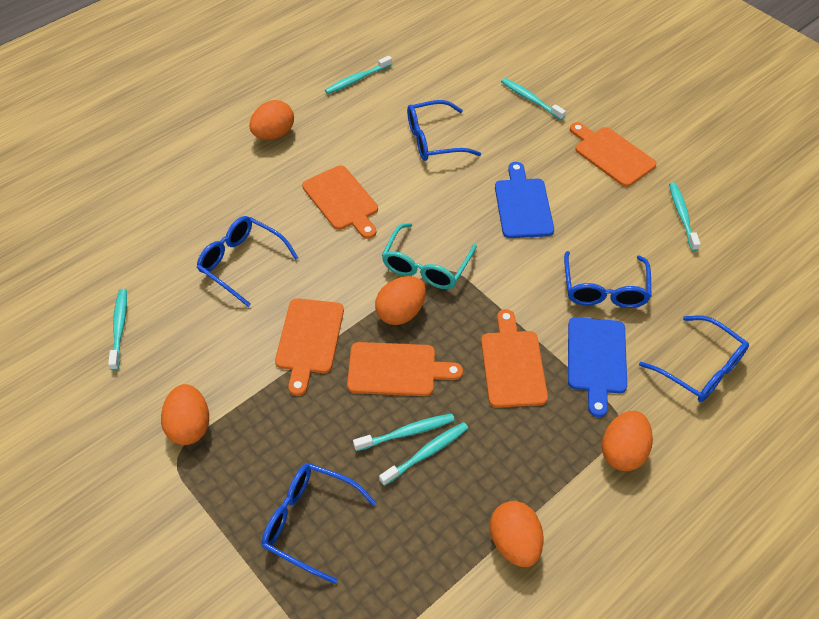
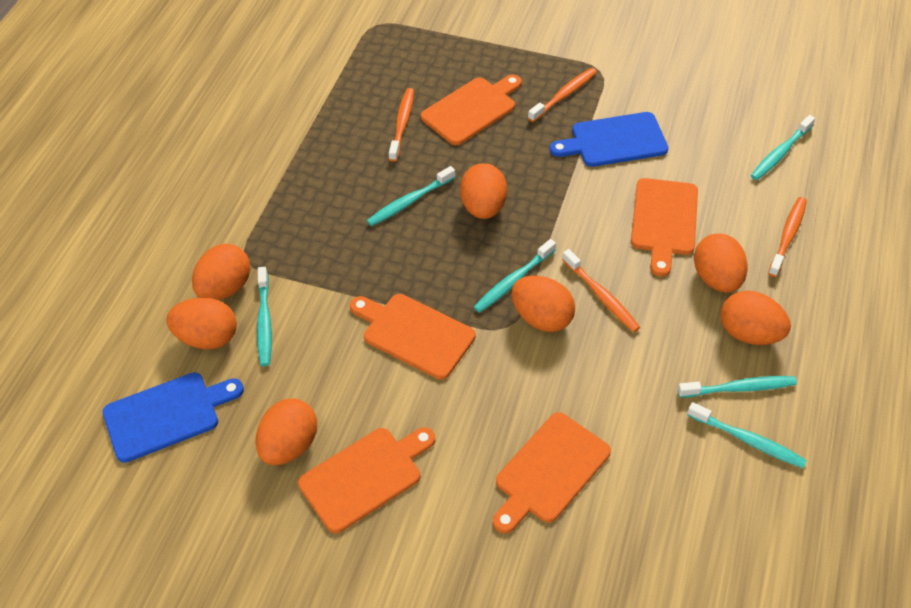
blue glasses: [197,216,299,307] [262,463,376,584] [407,100,481,161] [564,251,652,308] [639,315,749,402] = 5 -> none = 0
orange egg: [161,384,209,445] [249,100,294,140] [375,276,426,325] [490,501,544,567] [602,411,653,471] = 5 -> [166,297,237,349] [192,244,251,300] [255,399,317,465] [460,163,507,219] [511,276,575,332] [694,233,748,293] [721,291,791,345] = 7
orange toothbrush: none = 0 -> [389,88,414,162] [528,68,597,122] [562,249,640,332] [768,197,807,277] = 4
turquoise glasses: [382,223,477,289] = 1 -> none = 0

